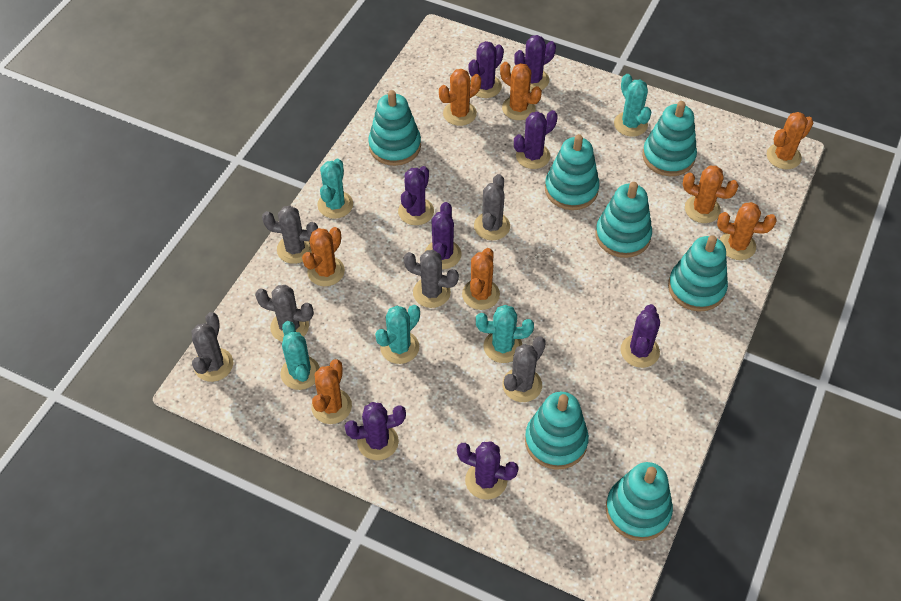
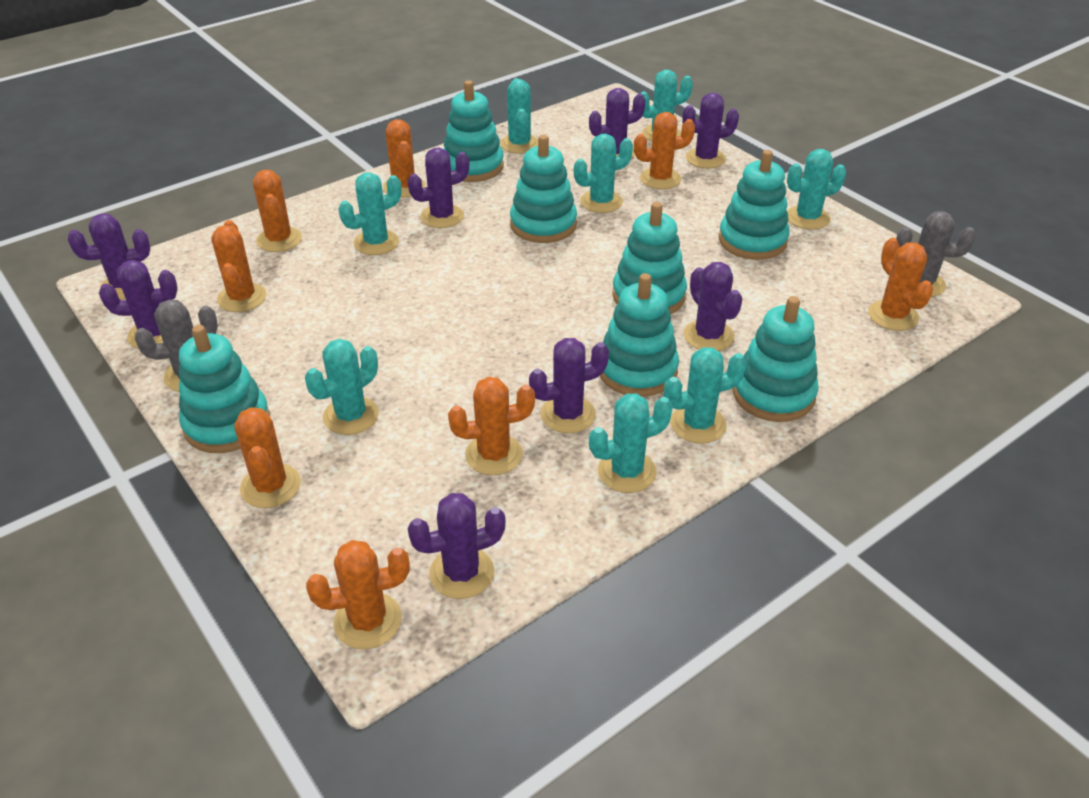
grey cactus: [192,312,233,382] [255,285,313,342] [262,206,318,264] [404,250,459,308] [474,174,510,240] [502,336,546,402] = 6 -> [135,300,218,392] [896,211,976,297] = 2
turquoise cactus: [280,321,320,390] [317,159,353,219] [375,305,420,364] [476,305,534,363] [614,74,651,137] = 5 -> [305,339,379,435] [338,172,402,255] [500,78,538,154] [574,134,633,213] [589,394,673,493] [640,70,693,141] [664,347,747,444] [787,149,846,230] = 8

